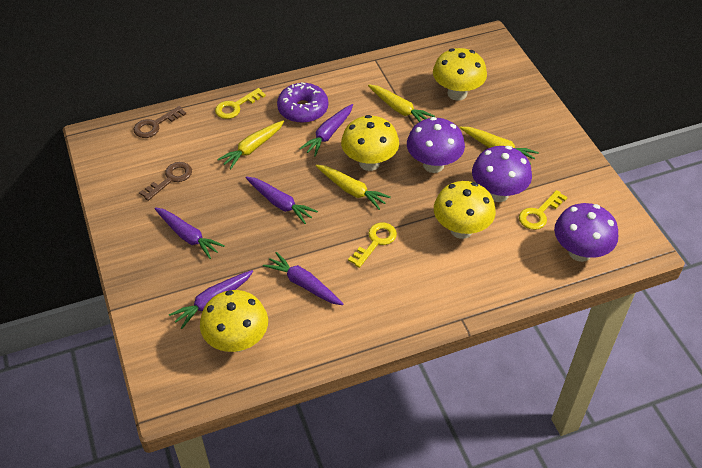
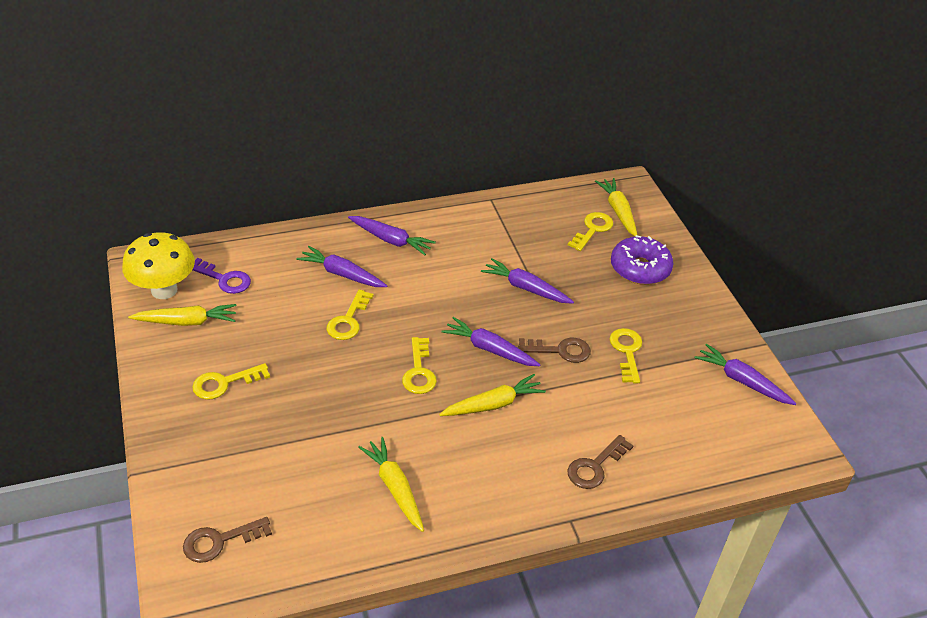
brown key: [133,106,186,138] [139,162,192,201] = 2 -> [183,517,272,563] [518,338,591,363] [568,435,633,489] = 3
purple key: none = 0 -> [192,258,251,294] = 1
purple mushroom: [407,117,465,173] [472,146,532,202] [554,203,618,262] = 3 -> none = 0
yellow key: [215,88,266,119] [348,223,397,268] [519,190,568,230] = 3 -> [192,363,270,400] [327,289,374,340] [402,337,437,394] [568,212,613,251] [610,328,642,383] = 5
yellow mushroom: [200,290,268,352] [341,115,399,171] [433,48,487,101] [434,181,496,239] = 4 -> [122,232,195,299] = 1

